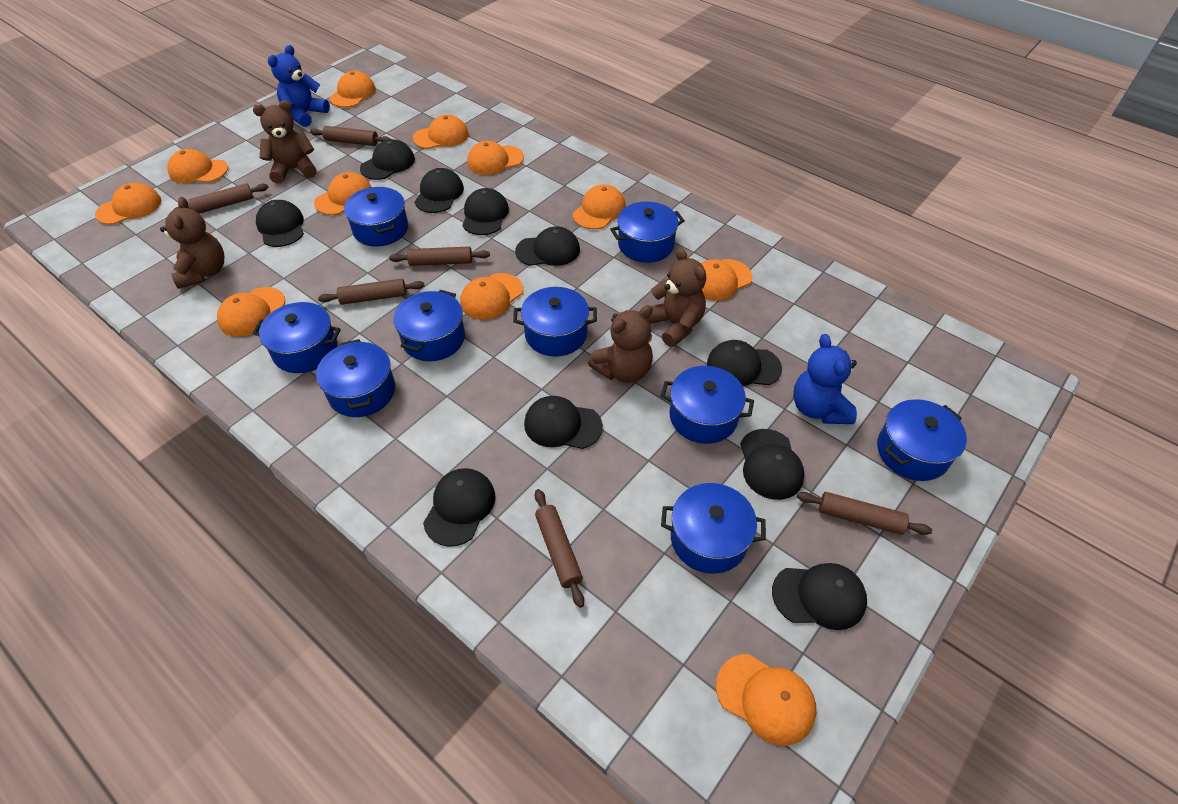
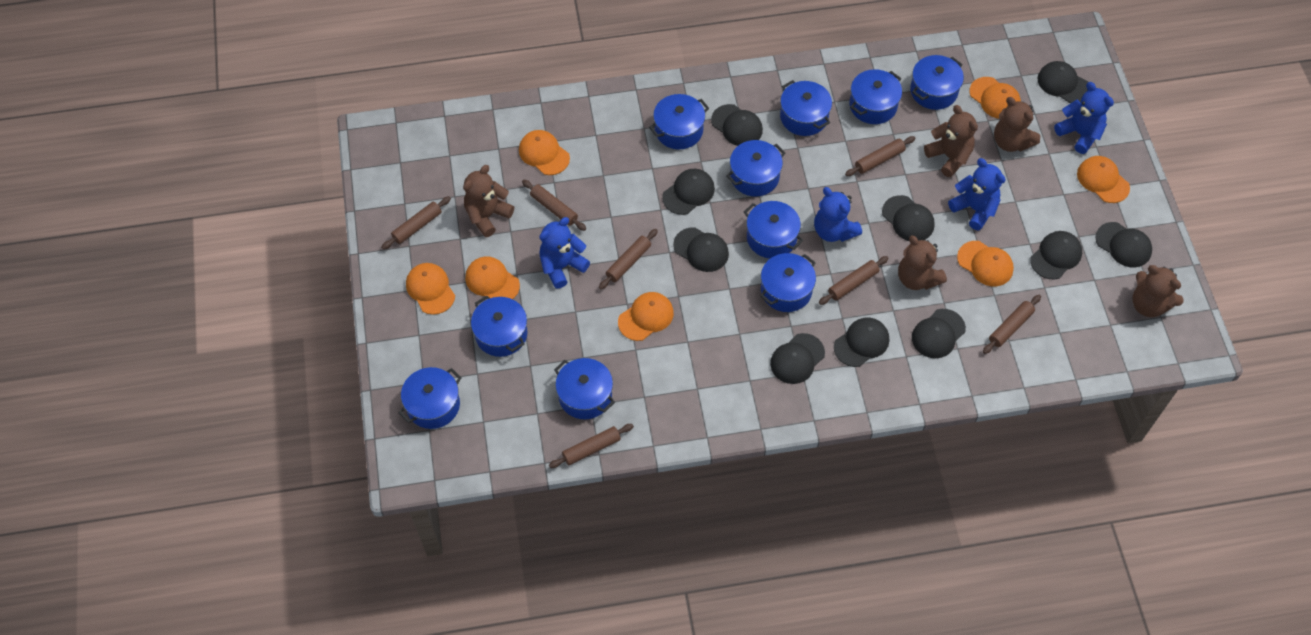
blue pot: [253,302,341,373] [316,339,395,417] [344,187,408,247] [393,290,465,361] [513,287,597,357] [610,201,685,263] [661,366,754,444] [661,483,766,574] [877,399,967,481] = 9 -> [399,367,462,429] [471,296,528,357] [554,358,615,419] [649,94,709,149] [726,140,785,196] [744,201,804,259] [760,253,816,312] [780,80,832,136] [850,69,902,124] [910,55,964,110] = 10
blue teddy bear: [268,45,330,127] [793,334,857,424] = 2 -> [539,217,590,289] [814,187,862,242] [948,158,1006,230] [1054,82,1114,154] = 4
brown rolling pin: [172,183,269,214] [310,126,390,146] [318,279,425,305] [389,247,490,266] [535,489,584,608] [797,492,932,535] = 6 -> [381,196,451,250] [522,180,586,231] [549,424,634,468] [599,229,658,289] [819,256,889,305] [845,136,915,176] [983,295,1041,354] = 7
brown teddy bear: [160,197,224,289] [253,100,317,184] [588,305,653,383] [648,248,706,347] = 4 -> [463,165,514,237] [898,236,947,290] [924,105,978,177] [994,97,1040,152] [1132,265,1184,317] = 5
orange cap: [95,183,161,225] [167,149,228,183] [217,287,285,337] [314,172,371,215] [329,71,376,107] [413,114,469,149] [460,273,523,320] [467,141,524,175] [573,184,626,229] [701,259,752,301] [716,654,816,746] = 11 -> [406,263,455,315] [465,257,520,299] [519,130,570,175] [618,292,674,341] [957,241,1014,286] [969,77,1021,119] [1077,156,1130,203] = 7

